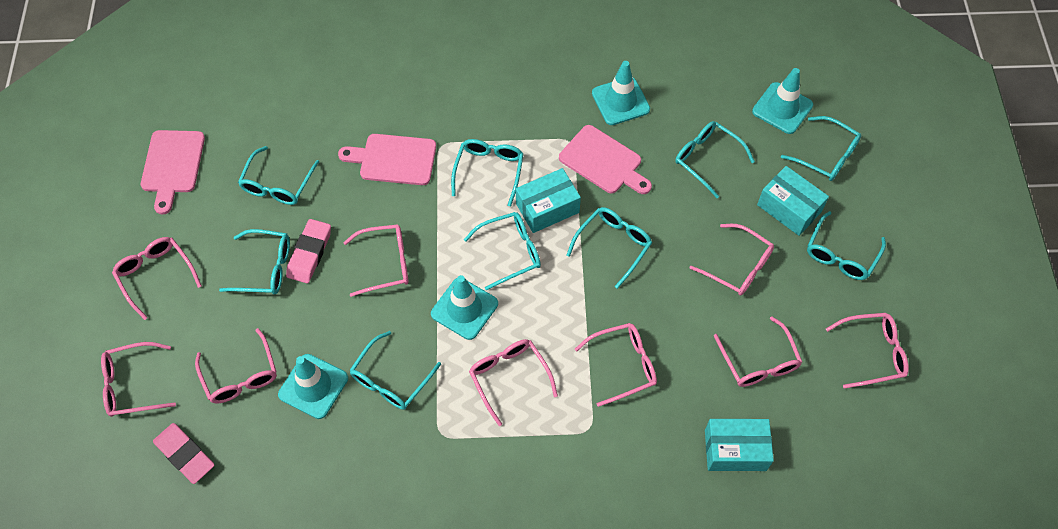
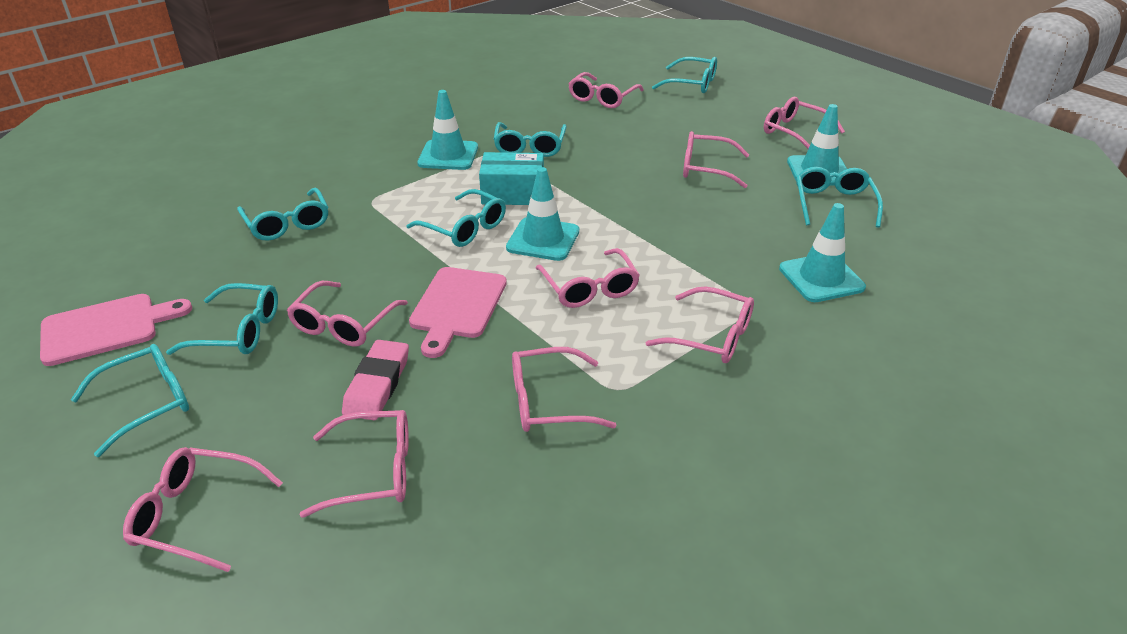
pink cutting board: [141,130,205,215] [338,134,436,185] [559,125,652,194] = 3 -> [40,294,192,366] [409,267,507,358] = 2
pink eraser: [153,423,214,484] [286,219,331,283] = 2 -> [342,340,409,420] = 1
turquoise box: [516,168,581,233] [705,419,774,471] [757,166,829,236] = 3 -> [479,152,544,205] = 1
turquoise glasses: [219,229,290,294] [238,146,319,205] [349,331,441,410] [451,139,524,206] [464,212,541,290] [567,207,652,289] [675,121,755,198] [781,116,861,181] [807,211,886,280] = 9 -> [71,344,189,457] [166,283,278,355] [237,188,328,241] [406,189,506,247] [494,122,567,157] [652,57,717,93] [796,167,883,228] = 7

